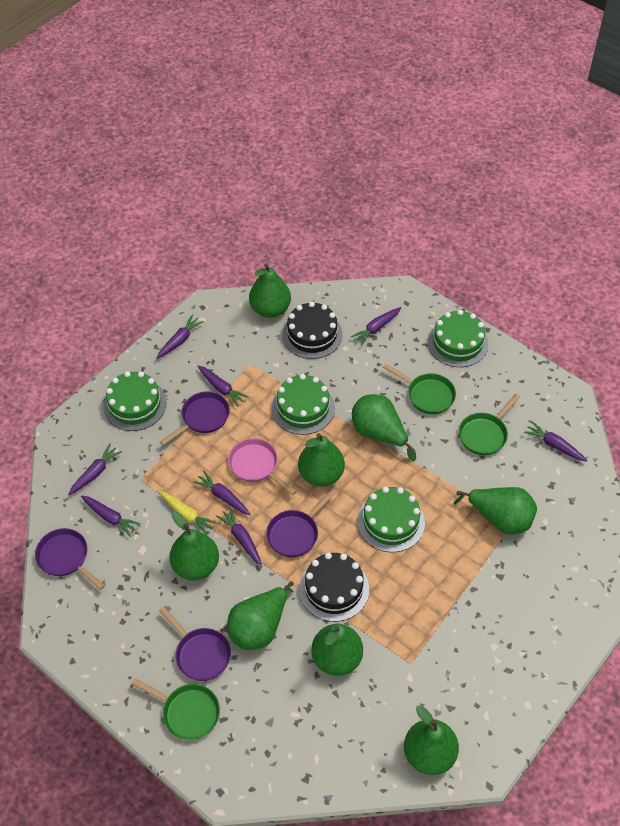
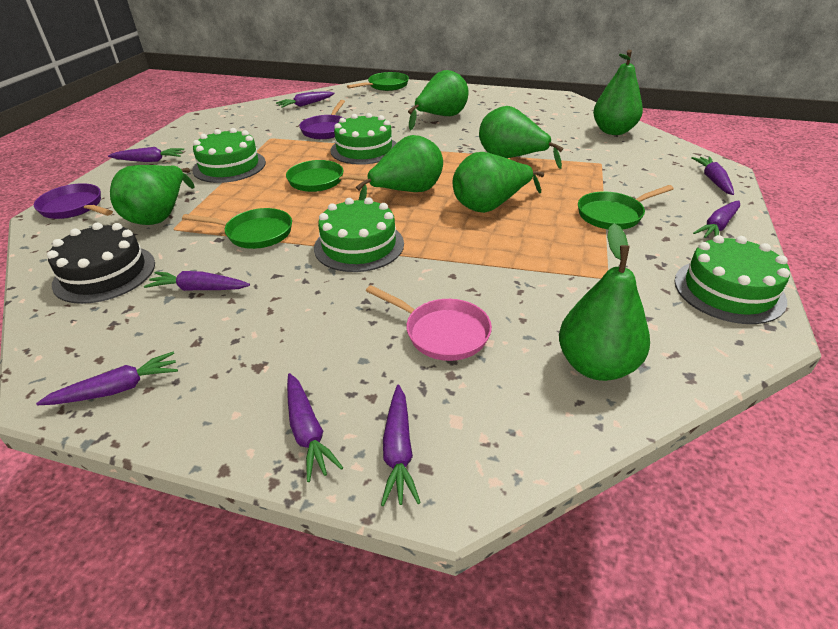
black cake: [282,302,343,359] [299,552,369,622] = 2 -> [47,223,155,304] = 1
green pan: [131,678,220,740] [383,364,456,414] [459,394,520,455] = 3 -> [182,208,292,249] [286,160,368,192] [347,72,409,91] [578,185,674,229] = 4
green pear: [169,511,219,580] [227,581,294,650] [249,263,291,318] [298,433,345,486] [311,624,363,676] [352,394,416,461] [404,705,459,775] [454,487,537,535] = 8 -> [110,165,195,225] [356,135,443,200] [408,70,469,130] [453,152,544,213] [479,106,564,169] [559,224,650,381] [593,50,643,135] = 7
purple pan: [35,528,105,590] [159,606,231,681] [160,392,230,445] [266,490,335,557] = 4 -> [34,183,113,219] [299,100,345,139] = 2
yellow carrot: [159,491,217,535] = 1 -> none = 0

